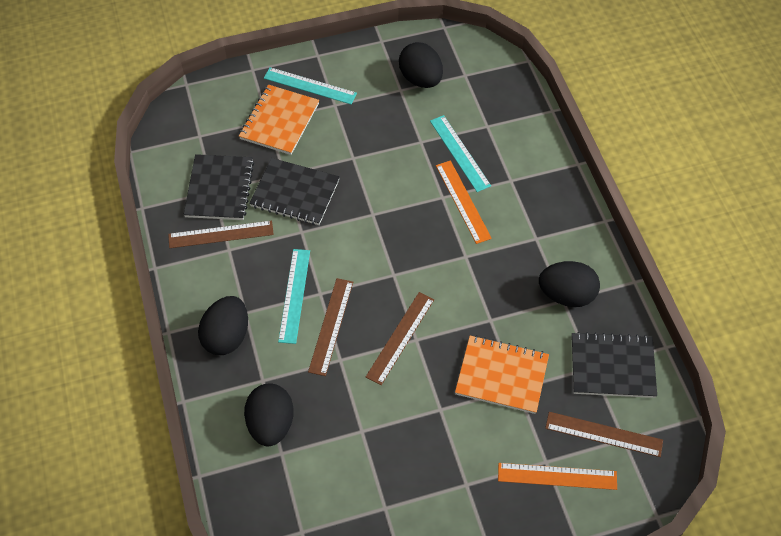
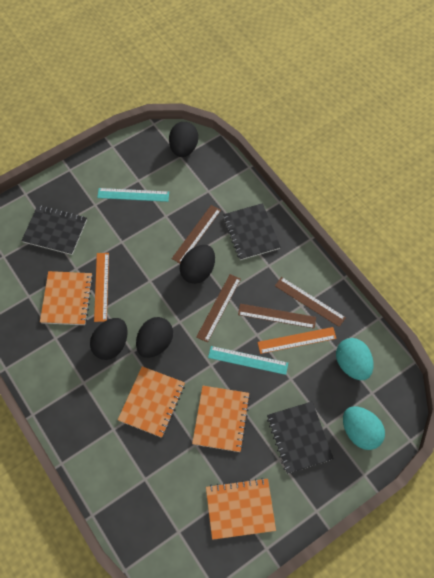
orange notebook: [239,85,319,155] [455,335,549,414] = 2 -> [40,271,93,325] [118,366,185,438] [192,386,250,452] [206,478,276,540] = 4
turquoise egg: none = 0 -> [336,338,374,380] [343,406,385,450] = 2
turquoise ruler: [264,67,357,104] [278,249,310,344] [430,115,491,192] = 3 -> [97,188,169,202] [208,346,288,375] = 2

